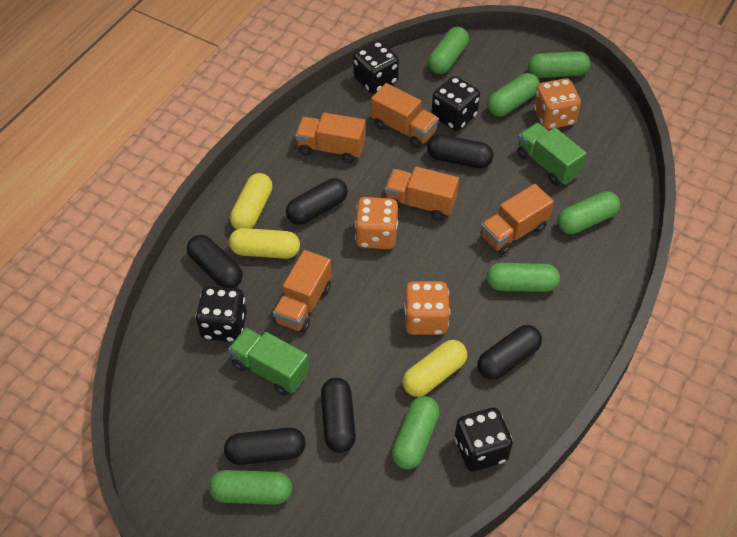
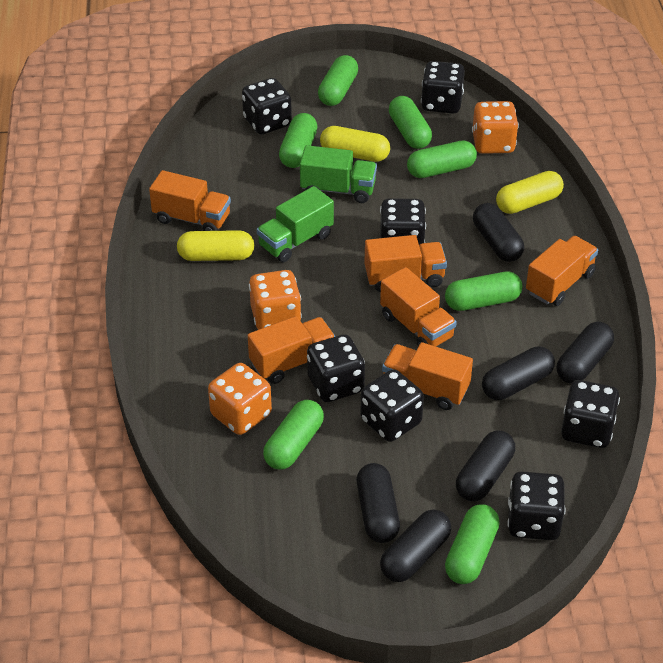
black dice: [195,286,247,342] [353,41,399,94] [432,76,480,131] [454,408,513,472] = 4 -> [242,78,292,134] [307,334,365,402] [360,369,424,442] [380,198,426,245] [421,61,465,114] [507,472,566,540] [561,380,620,448] = 7
orange truck: [273,250,331,333] [295,112,366,163] [371,83,439,148] [385,167,459,220] [480,184,554,255] = 5 -> [149,170,231,231] [248,316,336,384] [364,235,447,292] [380,267,457,347] [382,342,473,410] [526,236,598,306] = 6

